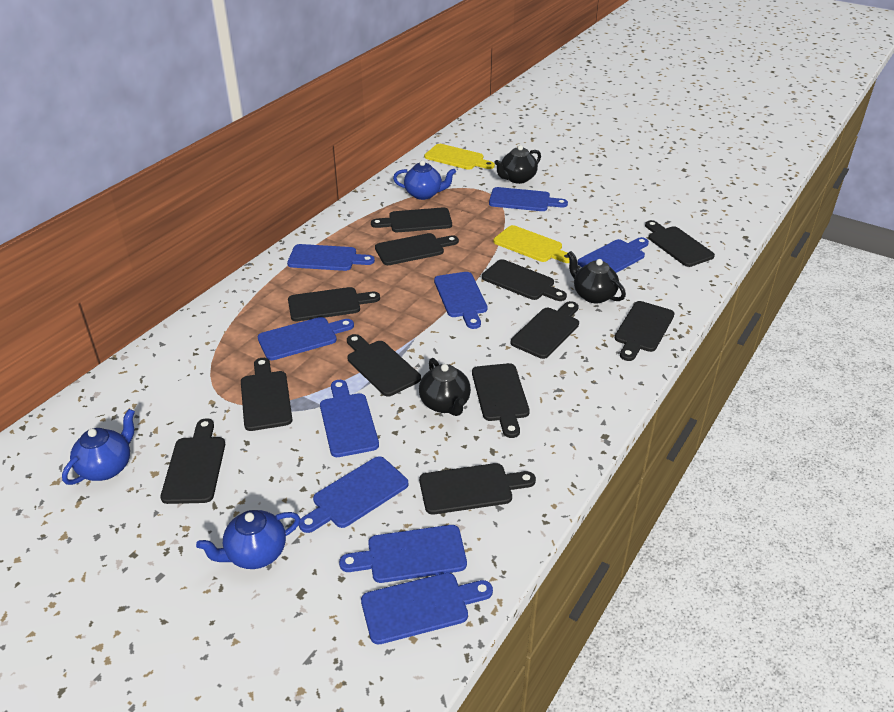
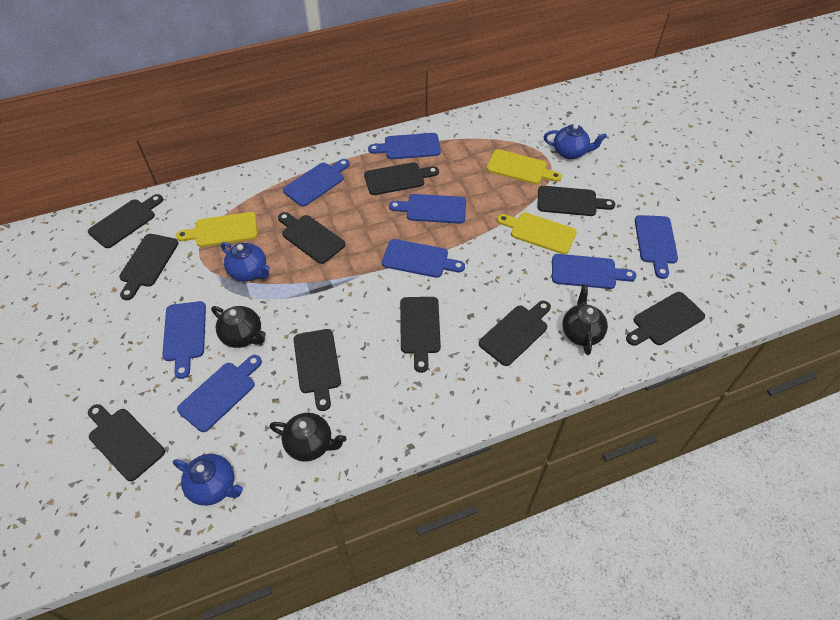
black cutting board: [161,418,225,504] [241,358,293,431] [288,287,380,321] [347,334,421,397] [371,207,452,232] [375,233,459,265] [419,463,536,514] [472,363,530,438] [482,259,567,301] [511,301,579,359] [615,301,675,361] [645,220,715,267] = 12 -> [88,194,163,248] [88,404,165,481] [119,234,179,300] [278,212,345,264] [294,329,341,411] [364,162,439,195] [400,297,441,373] [479,301,551,366] [537,186,615,216] [626,292,705,346] = 10
blue cutting board: [257,317,354,360] [287,244,375,271] [299,456,408,533] [320,380,379,457] [339,525,467,583] [361,573,493,645] [434,272,488,329] [489,187,568,211] [577,237,649,273] = 9 -> [162,301,206,379] [177,355,262,432] [283,159,350,207] [368,133,441,159] [382,239,465,278] [389,194,466,224] [552,254,636,289] [635,215,678,279] = 8
yellow cutting board: [424,144,495,170] [493,225,569,263] = 2 -> [176,212,257,247] [487,149,562,184] [497,212,577,254] = 3

